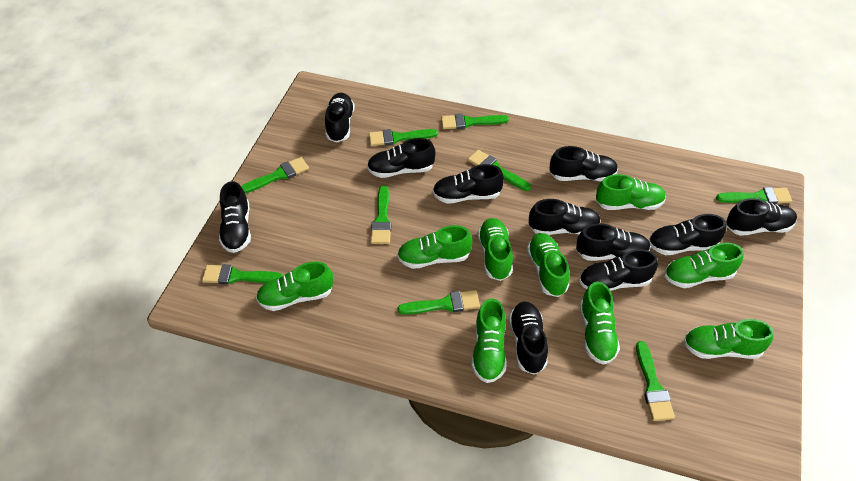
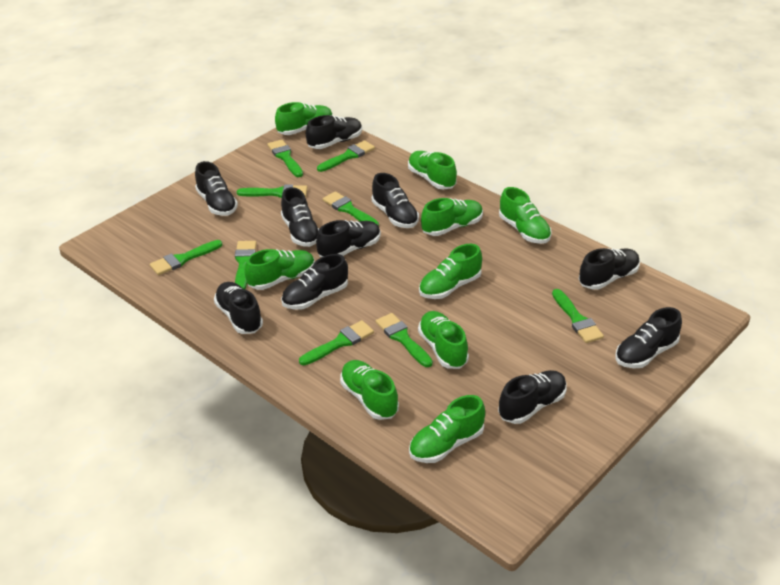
black shoe: [219,181,251,253] [325,93,355,143] [367,138,436,178] [433,164,504,204] [509,301,548,374] [529,199,601,235] [550,146,618,181] [576,223,651,261] [579,249,658,291] [649,214,726,255] [726,198,797,236] = 11 -> [195,161,238,216] [214,282,263,334] [281,187,319,247] [281,254,348,310] [306,115,362,149] [316,220,381,257] [372,173,419,228] [498,370,567,424] [579,248,640,290] [615,307,682,368] = 10

